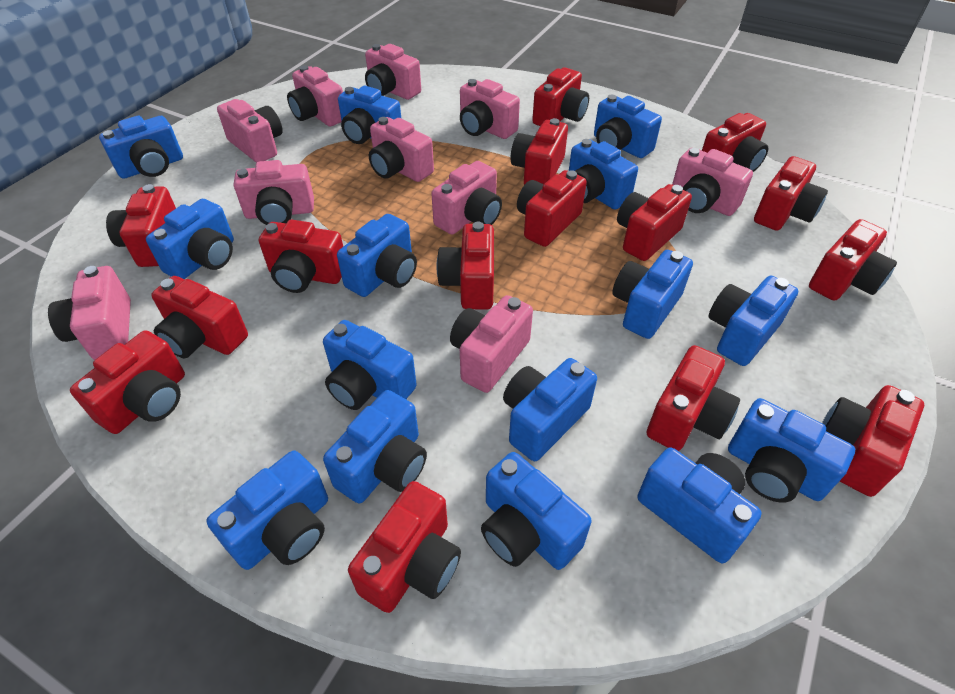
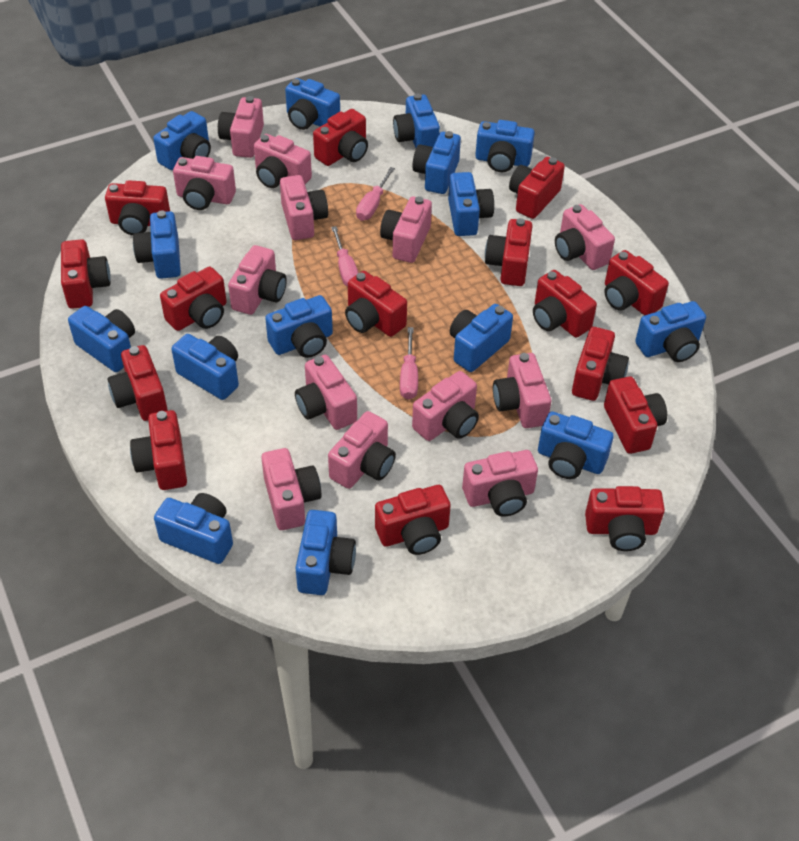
pink camera: [48,266,131,360] [217,99,283,163] [234,160,314,225] [287,65,343,127] [365,44,421,100] [369,117,434,182] [431,161,502,235] [450,295,533,393] [460,79,520,139] [672,148,753,216] = 10 -> [173,156,236,210] [218,96,264,158] [228,245,287,315] [254,134,312,188] [261,448,322,530] [280,175,328,240] [295,355,357,430] [328,411,396,489] [380,196,432,263] [412,371,479,441] [462,450,538,517] [493,353,551,428] [555,204,615,270] = 13
pink screwdriver: none = 0 -> [331,226,358,287] [356,167,395,221] [400,327,418,400] = 3

